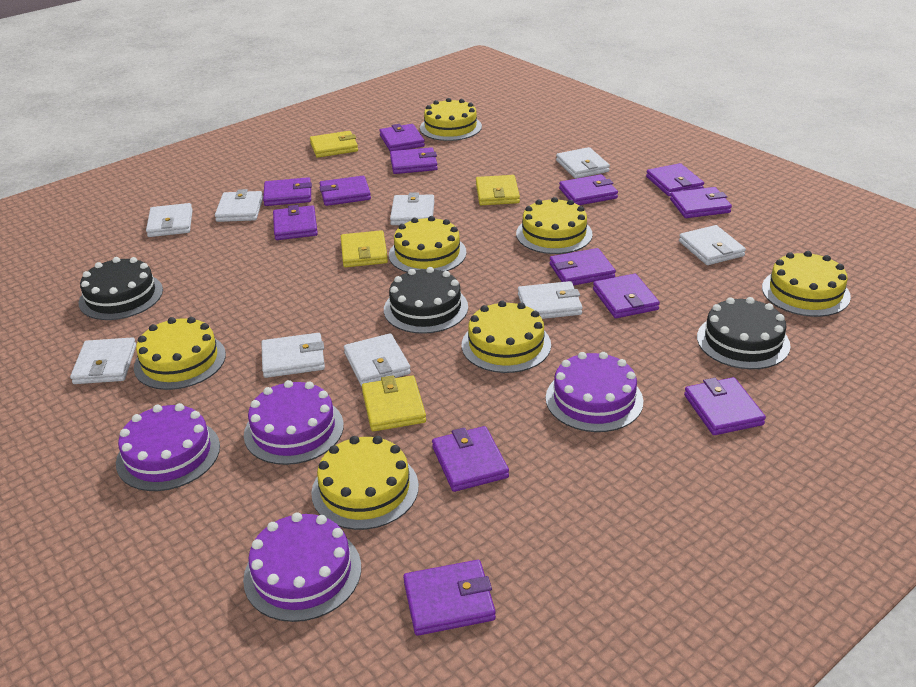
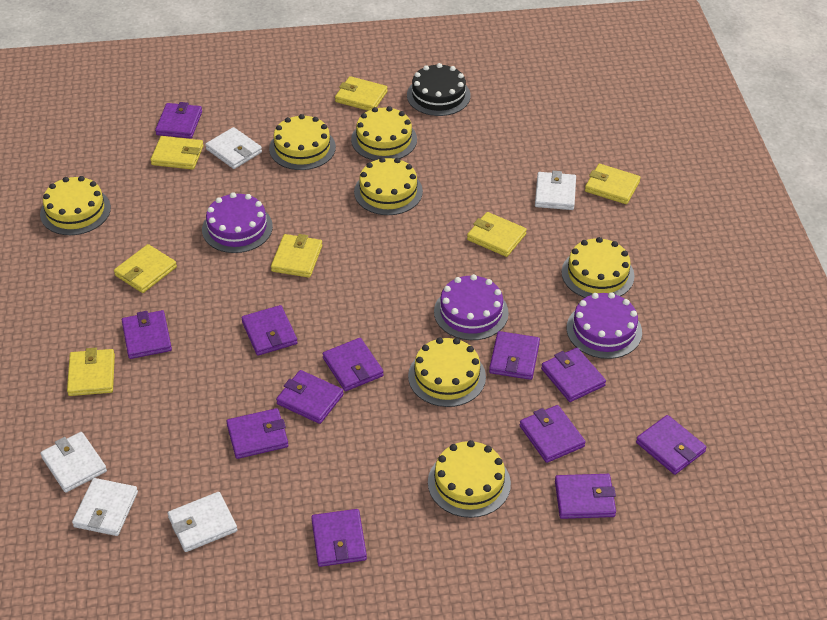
black cake: [79,257,163,320] [384,267,468,334] [697,297,791,369] = 3 -> [407,63,471,116] = 1
purple cake: [116,403,220,491] [243,512,361,622] [244,380,344,465] [546,352,643,432] = 4 -> [202,192,273,253] [434,274,509,340] [567,292,642,359] = 3
purple wallet: [263,177,312,206] [273,205,318,240] [319,176,371,206] [379,124,425,151] [390,147,438,174] [403,560,496,636] [432,426,509,492] [550,248,616,285] [559,174,618,205] [593,274,660,318] [646,163,704,196] [670,187,732,218] [684,377,766,435] = 13 -> [122,310,172,359] [155,102,202,139] [226,408,288,459] [242,305,297,356] [276,370,344,424] [311,509,367,567] [322,338,384,391] [489,331,540,380] [520,405,585,463] [541,348,606,402] [555,474,616,519] [636,415,707,475] = 12
white wallet: [70,337,136,384] [146,203,193,237] [215,189,263,222] [261,333,325,378] [344,333,411,386] [390,192,435,225] [518,281,583,319] [556,147,610,179] [679,225,746,265] = 9 -> [40,432,107,493] [72,478,138,536] [168,492,237,552] [205,127,262,169] [535,171,576,210] = 5
yellow wallet: [310,131,358,158] [341,230,388,267] [362,375,426,432] [476,175,520,205] = 4 -> [67,348,115,396] [114,244,177,293] [150,136,204,170] [271,234,323,278] [335,76,388,111] [467,212,527,257] [585,164,641,204] = 7

